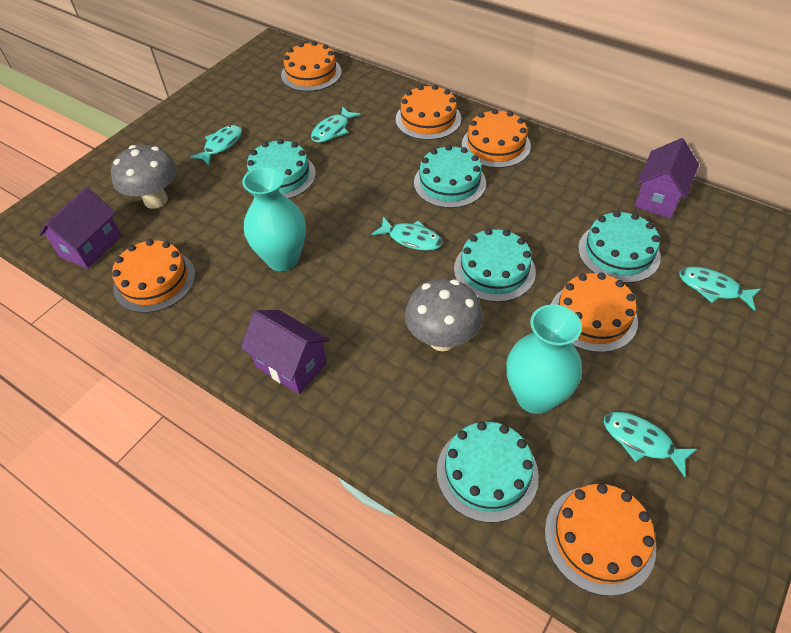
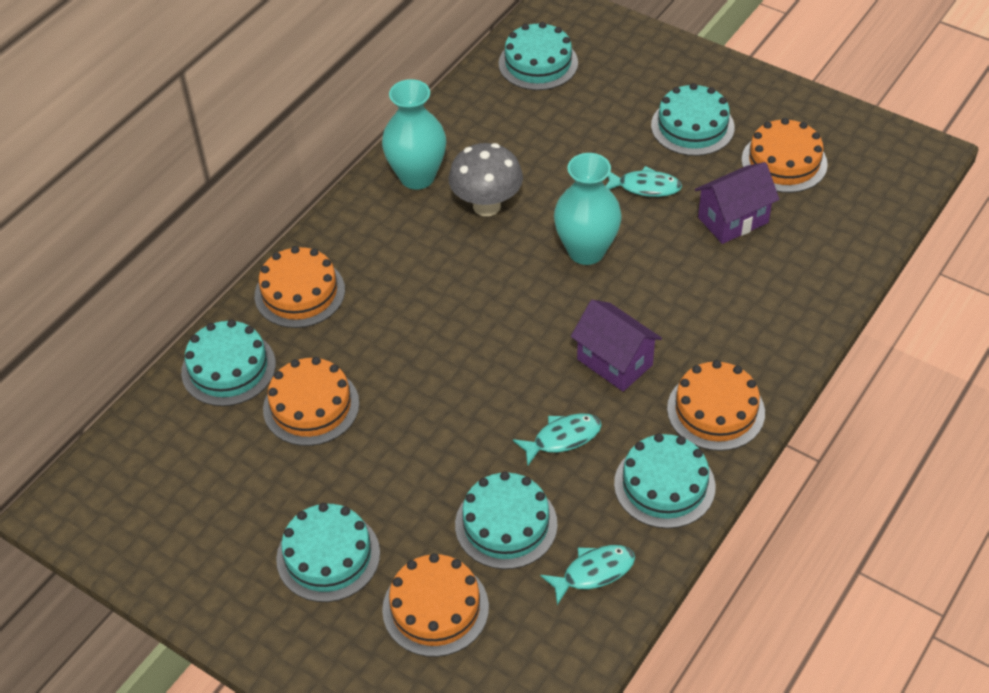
grey mushroom: [111,145,177,209] [405,278,483,351] = 2 -> [448,143,523,216] = 1
orange cake: [112,239,195,313] [281,41,342,91] [396,85,461,140] [462,109,531,168] [545,483,656,596] [551,272,638,353] = 6 -> [255,246,345,328] [263,357,359,446] [382,553,489,657] [667,360,765,451] [742,118,828,193] = 5
purple house: [39,187,122,269] [241,310,329,394] [634,138,699,219] = 3 -> [571,300,662,392] [695,162,779,244] = 2
turquoise cake: [246,139,316,199] [414,145,486,208] [437,421,539,523] [454,228,536,302] [578,211,661,283] = 5 -> [181,319,276,406] [276,503,380,602] [455,471,558,569] [499,22,578,90] [614,433,715,529] [651,83,735,156] = 6
turquoise fish: [190,125,242,165] [311,106,361,143] [371,217,443,251] [604,412,697,477] [679,267,761,311] = 5 -> [513,413,602,466] [540,545,635,605] [606,166,682,197] = 3

